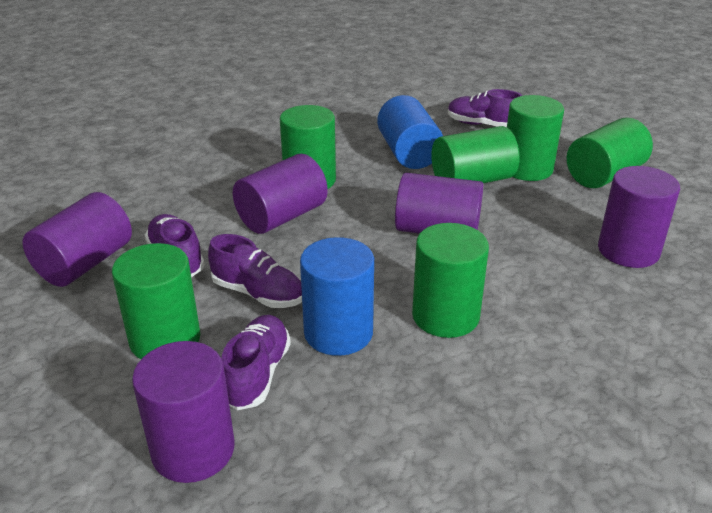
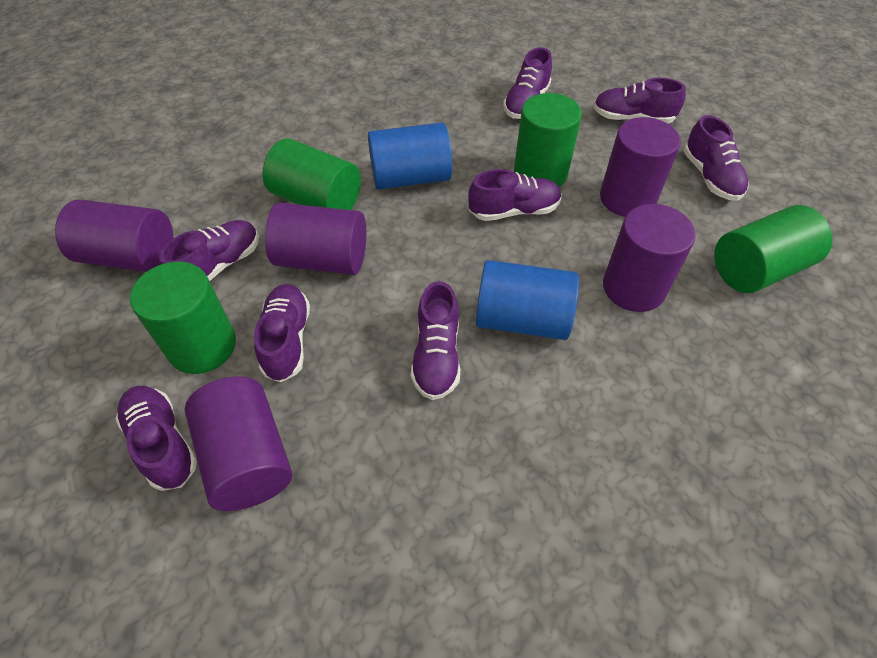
green cylinder: [112,243,201,359] [280,105,336,189] [412,223,489,338] [431,126,519,183] [507,95,564,181] [567,118,653,188] = 6 -> [130,261,236,374] [263,138,361,210] [514,93,582,187] [714,205,833,293] = 4
purple shoe: [145,214,205,277] [208,234,302,308] [221,315,291,410] [448,89,523,127] = 4 -> [115,386,197,491] [159,220,259,281] [254,284,310,382] [411,281,460,400] [468,169,562,221] [503,47,552,119] [593,78,686,123] [683,115,749,201] = 8

